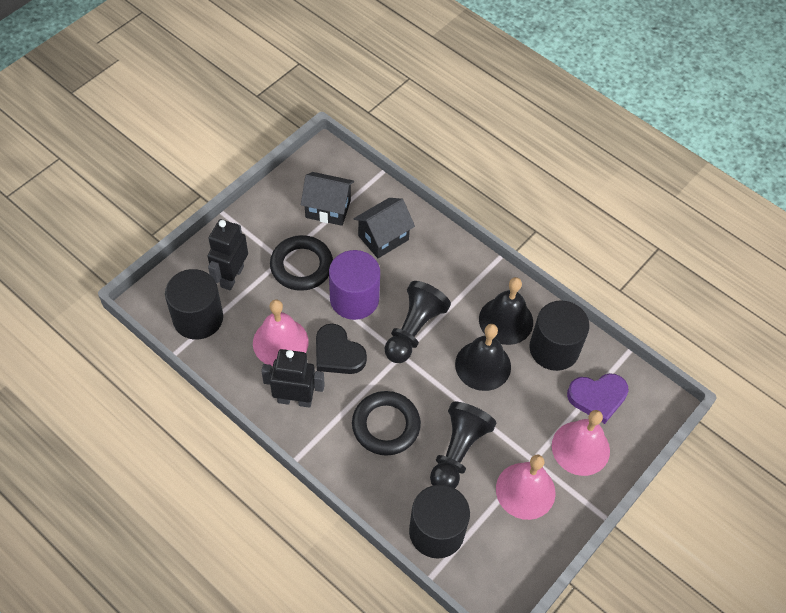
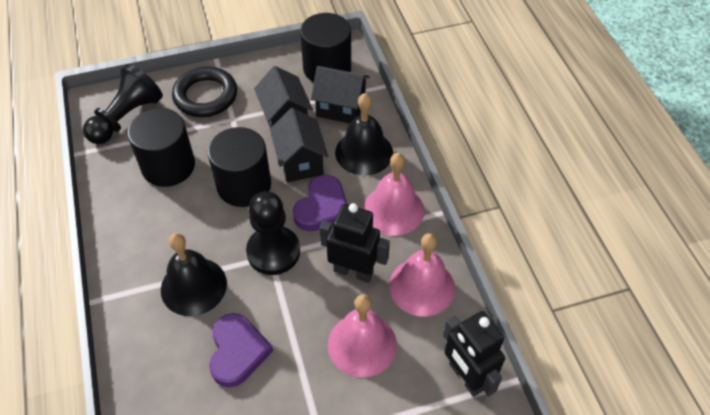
black heart: [316,324,367,374] = 1 -> none = 0
black house: [301,172,354,226] [354,198,415,258] = 2 -> [254,66,313,128] [270,108,328,182] [311,66,370,124] = 3
black ring: [270,235,333,291] [352,391,421,456] = 2 -> [172,67,237,117] = 1
purple cylinder: [329,250,380,320] = 1 -> none = 0
purple heart: [567,373,629,424] = 1 -> [209,313,273,388] [293,175,347,231] = 2

